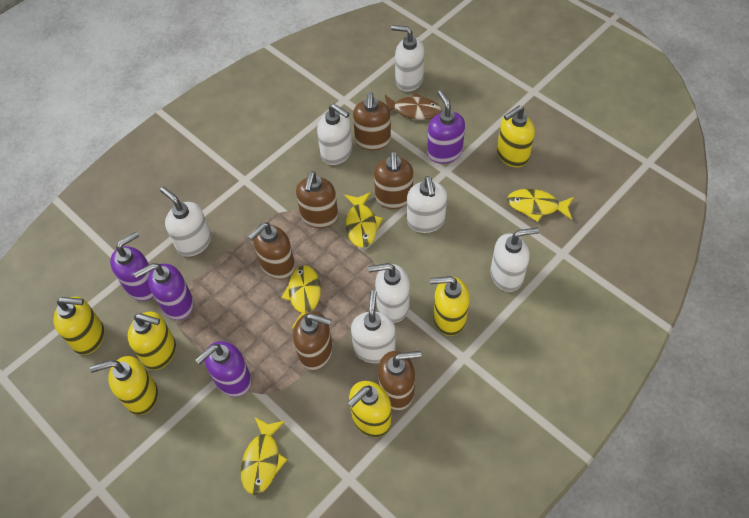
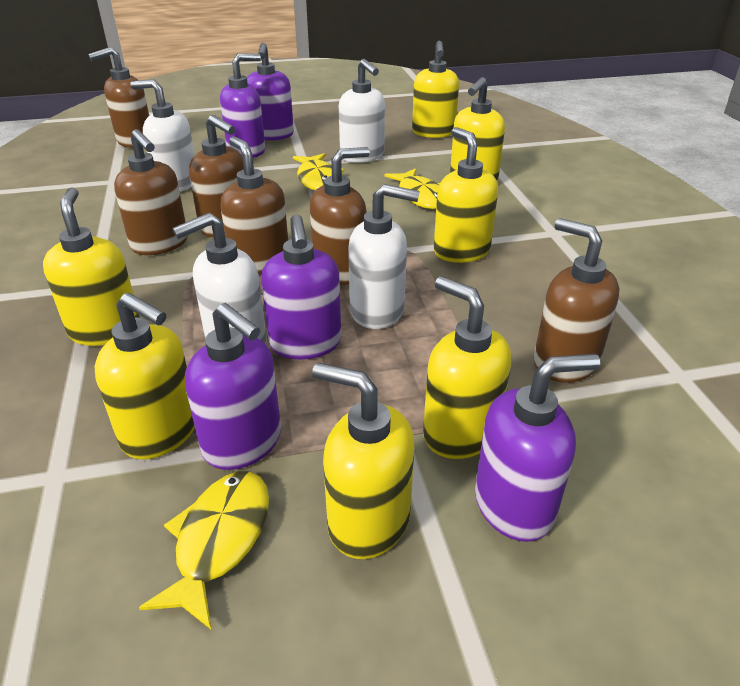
brown fish: [385,93,441,120] = 1 -> none = 0
purple soap dispenser: [110,231,154,301] [134,263,194,320] [195,341,252,397] [427,90,465,164] = 4 -> [185,303,281,470] [220,53,265,158] [247,43,294,141] [261,214,341,360] [475,354,600,542] = 5
white soap dispenser: [160,187,211,257] [317,104,352,165] [351,290,396,363] [368,263,410,323] [391,25,424,92] [407,176,447,233] [490,227,539,292] = 7 -> [130,79,195,192] [172,212,267,344] [339,59,385,163] [348,184,420,329] = 4
yellow fish: [241,417,288,495] [281,265,321,329] [344,192,383,248] [507,189,574,222] = 4 -> [139,471,269,630] [293,153,345,190] [384,168,440,209] = 3
yellow soap dispenser: [53,296,104,355] [90,356,158,415] [128,311,176,370] [347,381,392,437] [430,276,470,336] [497,106,535,167] = 6 -> [43,187,140,346] [94,292,195,460] [312,363,414,559] [412,40,459,138] [423,276,511,459] [434,127,498,263] [450,77,505,181] = 7

